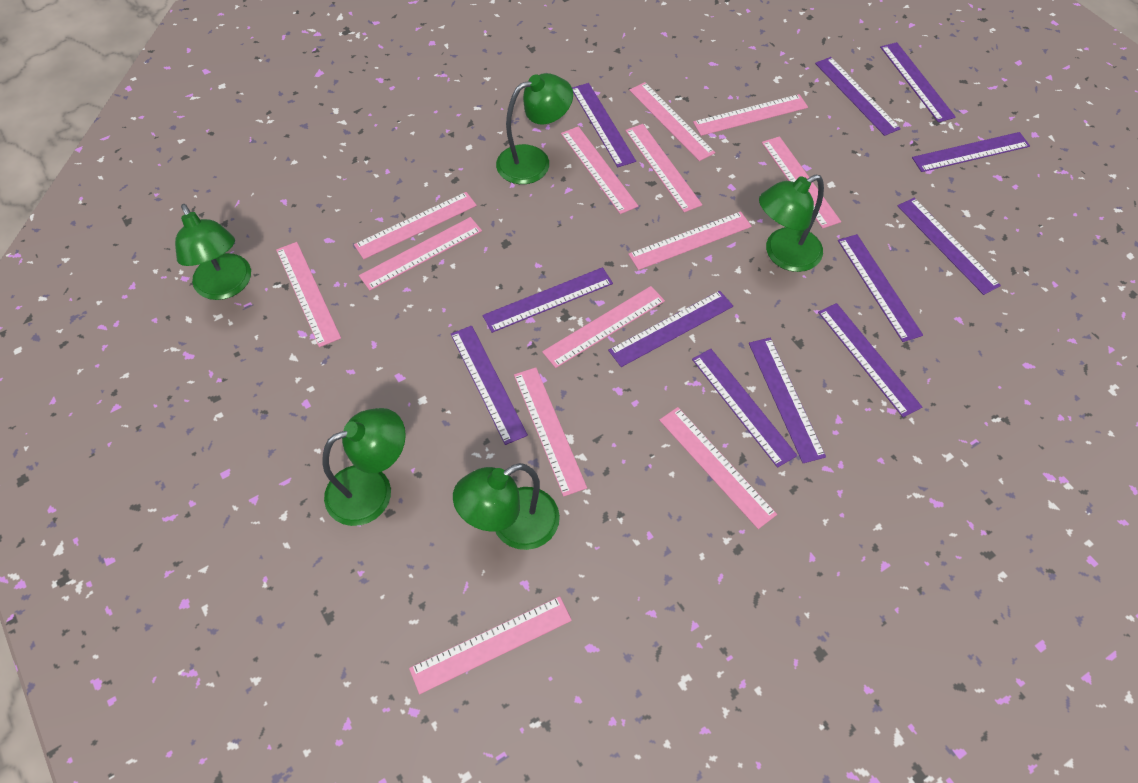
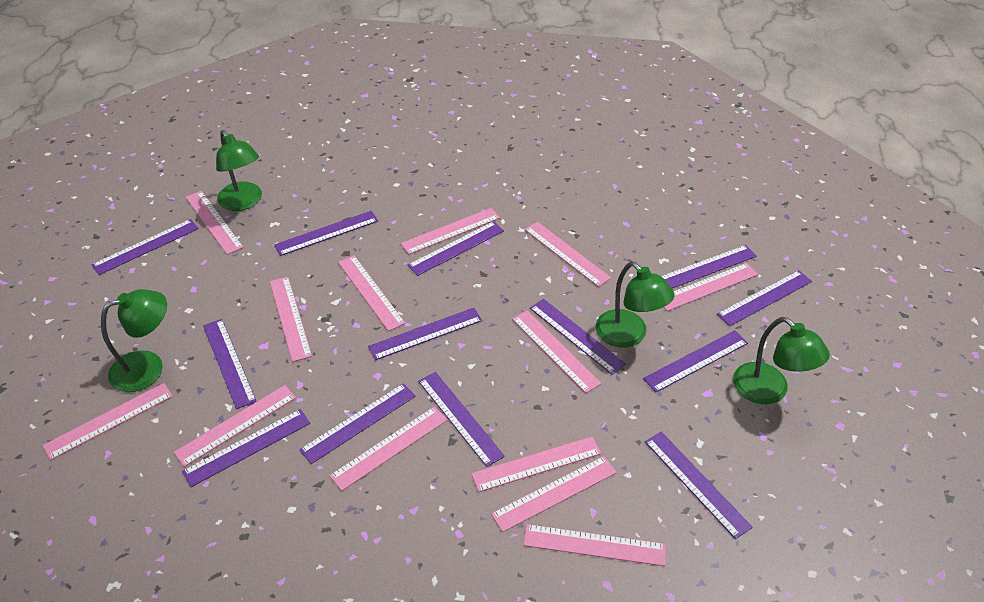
green lamp: [175,204,251,300] [322,408,406,526] [453,463,560,550] [496,73,573,184] [759,175,824,272] = 5 -> [101,289,167,392] [216,130,262,211] [596,261,674,347] [733,317,830,404] = 4
purple ruler: [451,326,528,445] [483,267,613,333] [572,83,636,167] [608,291,733,367] [692,349,797,468] [749,338,826,463] [815,57,901,136] [818,303,922,417] [838,234,923,342] [880,42,956,122] [898,198,1001,295] [912,132,1030,172] = 12 -> [91,219,199,275] [182,409,310,487] [203,319,257,409] [274,211,378,256] [299,383,416,464] [368,308,482,360] [407,221,504,276] [418,372,505,467] [530,299,626,375] [643,330,748,392] [645,432,752,539] [662,245,757,288] [717,270,812,326] = 13

